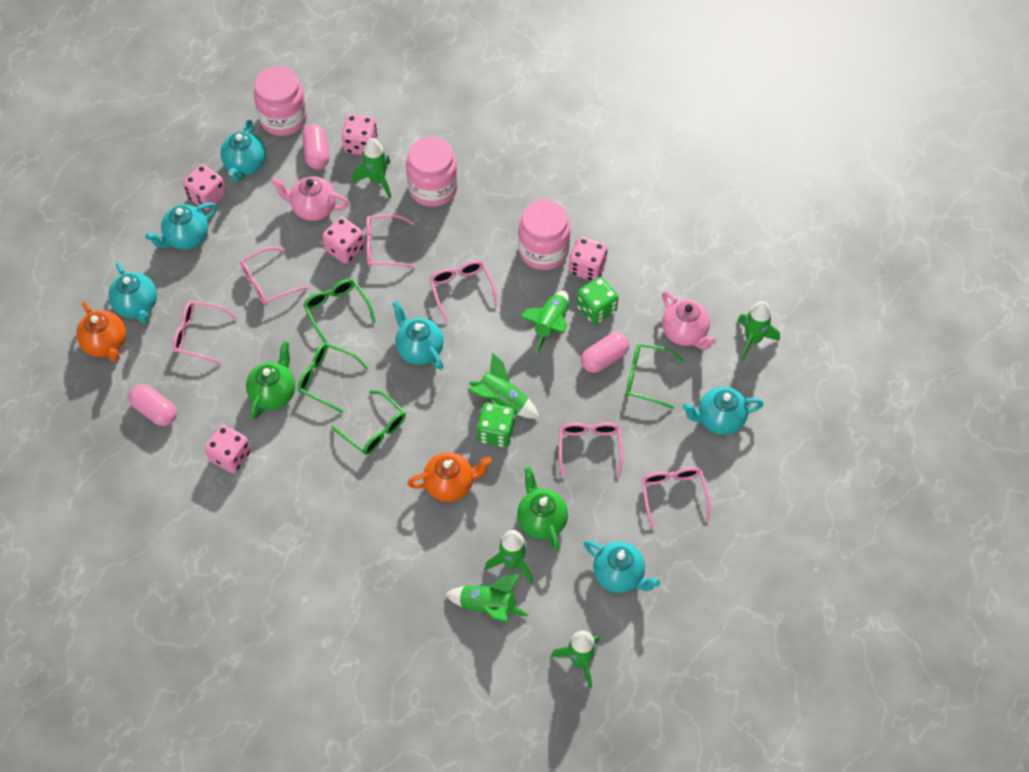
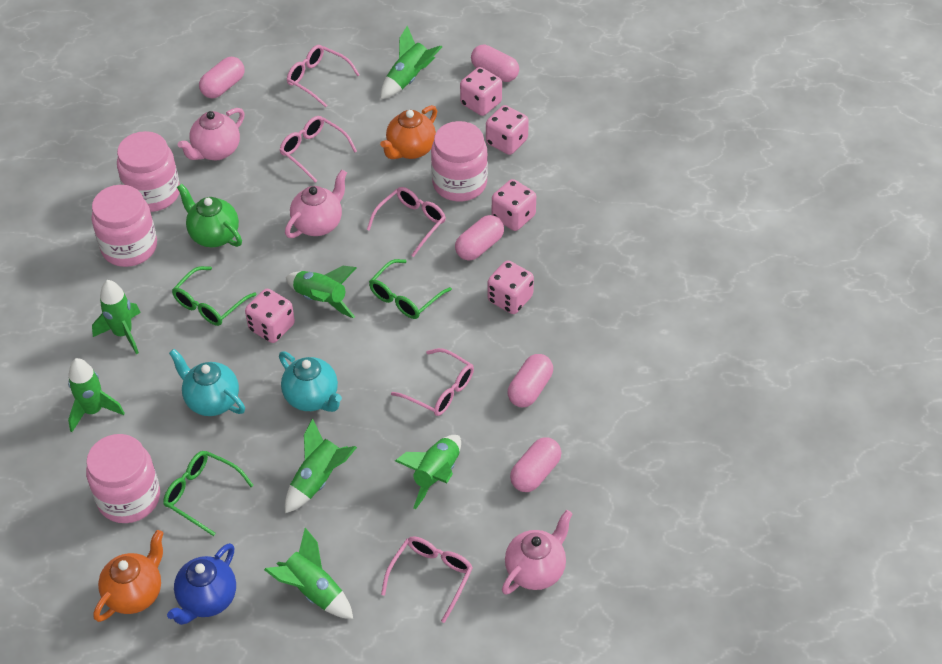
blue teapot: none = 0 -> [167,543,236,625] = 1
green dice: [477,403,515,447] [577,277,618,324] = 2 -> none = 0
green glasses: [298,343,368,413] [303,279,376,344] [331,390,406,455] [626,343,684,409] = 4 -> [163,451,254,536] [172,266,257,326] [369,259,452,319] = 3
green teapot: [246,341,295,419] [517,466,568,551] = 2 -> [177,184,242,247] = 1
pink capsule: [129,384,177,426] [302,124,329,170] [581,332,629,373] = 3 -> [199,57,244,98] [455,215,504,261] [471,44,519,82] [508,354,553,407] [510,437,561,492] = 5
pink glasses: [173,301,238,364] [240,247,308,306] [366,214,416,268] [430,260,498,323] [559,422,623,478] [642,467,711,529] = 6 -> [280,116,357,183] [287,45,360,107] [367,187,446,257] [381,537,473,623] [391,348,474,416] = 5
pink jar: [254,66,307,136] [406,136,458,207] [518,199,570,270] = 3 -> [86,434,160,523] [91,185,157,267] [117,131,180,212] [431,121,488,202] = 4
pink teapot: [271,176,349,221] [662,291,716,350] = 2 -> [178,108,244,160] [285,170,347,238] [502,510,573,594] = 3
turquoise teapot: [108,262,157,324] [145,202,216,250] [220,120,266,182] [392,301,444,370] [584,541,660,593] [682,387,764,435] = 6 -> [169,349,245,416] [279,351,342,412] = 2

